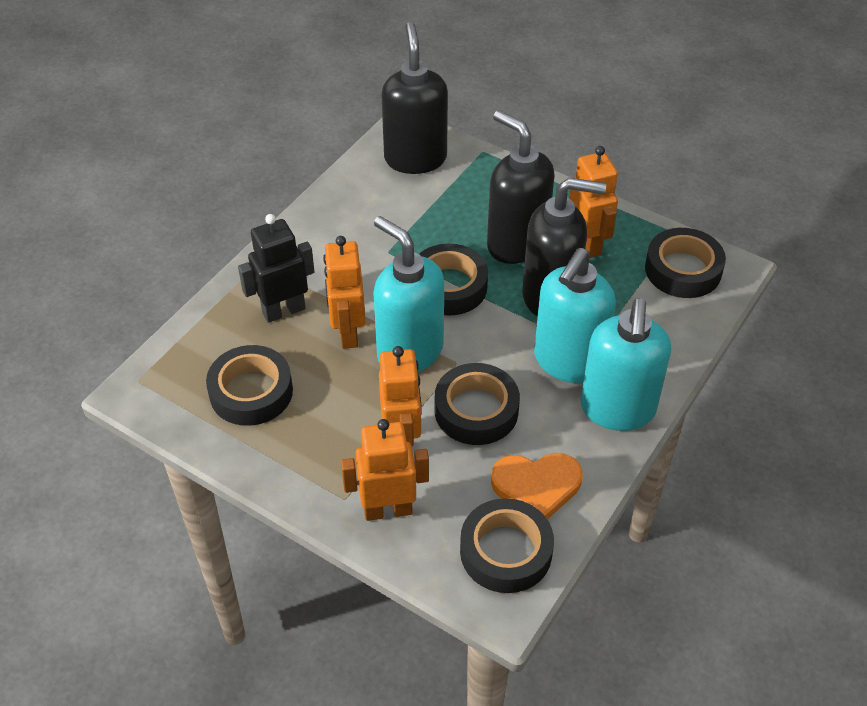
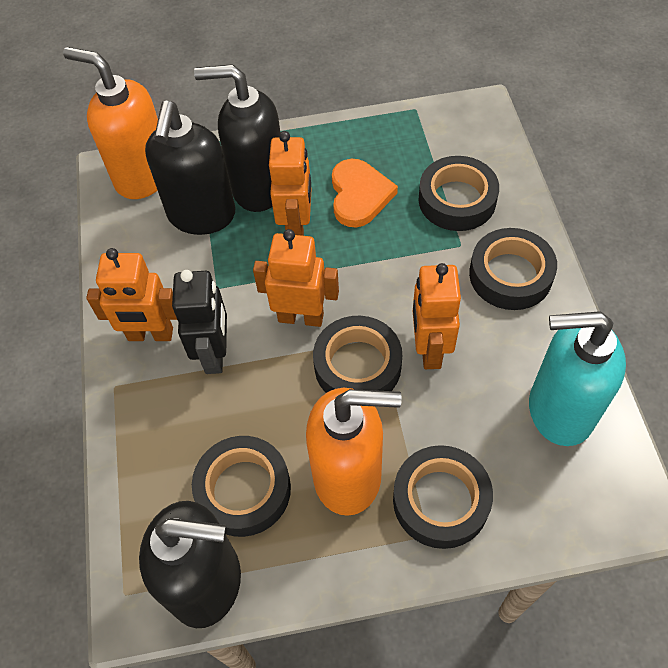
orange soap dispenser: none = 0 -> [63,47,158,199] [306,388,402,516] = 2
turquoise soap dispenser: [373,216,444,372] [534,248,616,383] [581,298,671,431] = 3 -> [529,311,626,446] = 1

